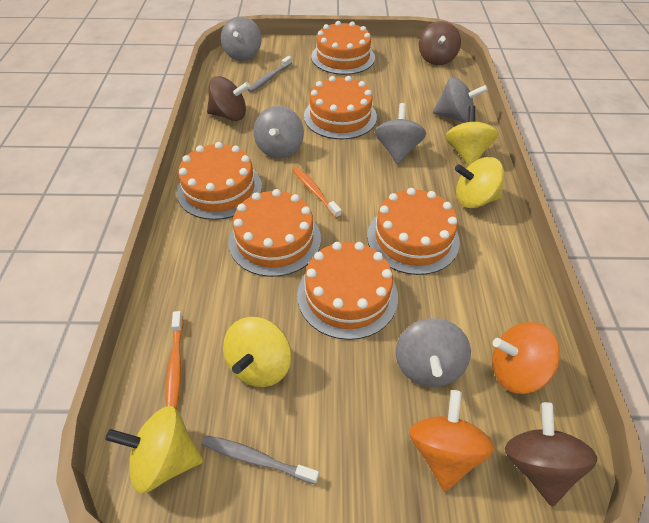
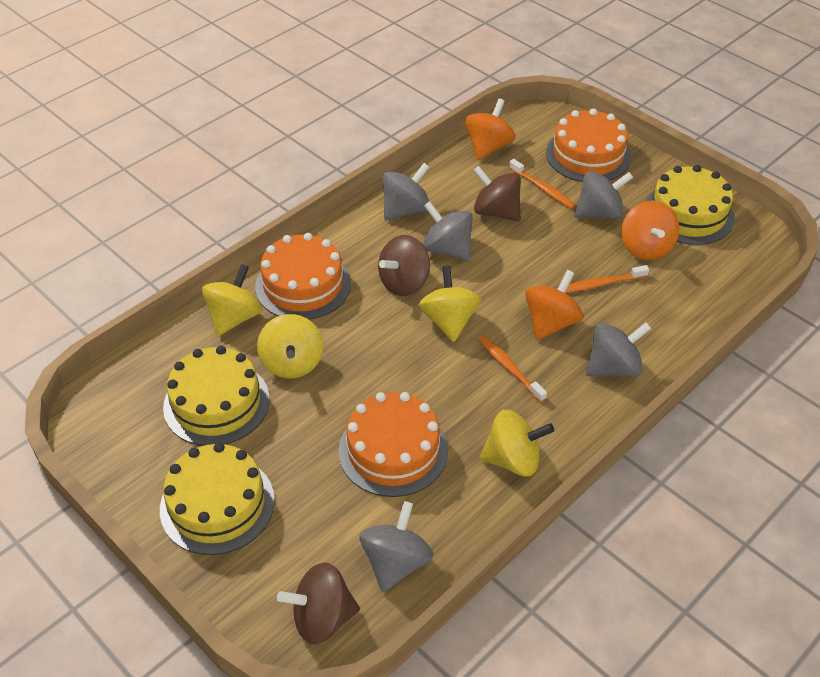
grey toothbrush: [201,435,319,484] [248,56,292,92] = 2 -> none = 0
orange cake: [177,142,262,220] [228,189,321,277] [297,242,398,340] [304,76,377,140] [311,21,375,75] [367,188,460,275] = 6 -> [255,233,351,320] [339,392,448,497] [546,108,631,182] = 3
orange spinning top: [409,390,494,492] [492,322,560,394] = 2 -> [465,99,515,160] [525,270,583,340] [621,201,680,260] = 3
orange toothbrush: [165,311,183,409] [292,166,342,218] = 2 -> [478,335,547,402] [509,159,575,209] [565,265,649,293] = 3
yellow cake: none = 0 -> [160,442,275,555] [163,346,270,446] [646,165,735,245] = 3

